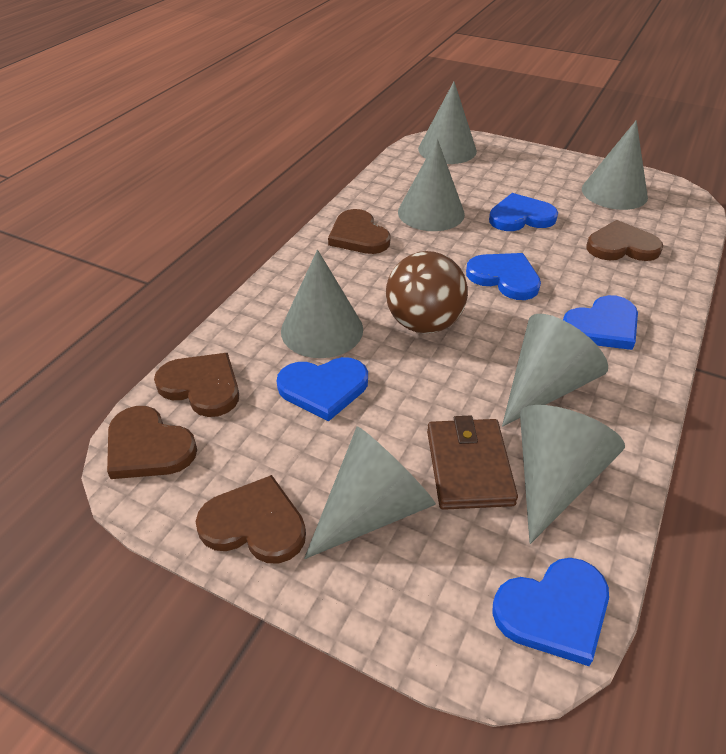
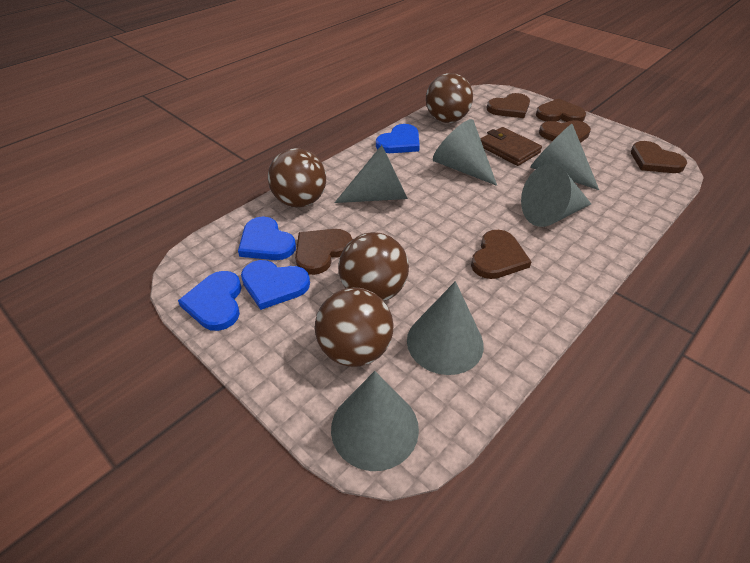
blue heart: [277,357,368,421] [466,253,541,300] [489,193,558,231] [492,558,609,666] [563,295,638,350] = 5 -> [178,271,241,331] [238,216,296,260] [241,260,310,310] [376,124,420,153] = 4
brown ball: [386,251,468,333] = 1 -> [268,148,326,208] [315,288,393,367] [339,232,409,301] [426,73,473,123] = 4
brown heart: [107,406,197,479] [154,353,239,417] [196,475,306,564] [328,209,391,254] [586,220,663,261] = 5 -> [295,229,352,275] [471,230,531,279] [487,93,530,118] [536,98,586,122] [539,120,591,143] [631,141,687,173] = 6
grey cone: [281,250,363,358] [304,426,436,559] [398,139,465,231] [418,82,477,164] [502,314,608,427] [520,405,625,544] [582,120,648,210] = 7 -> [331,371,419,471] [334,145,408,203] [407,281,484,375] [433,119,497,186] [521,164,591,227] [530,124,599,190] = 6

